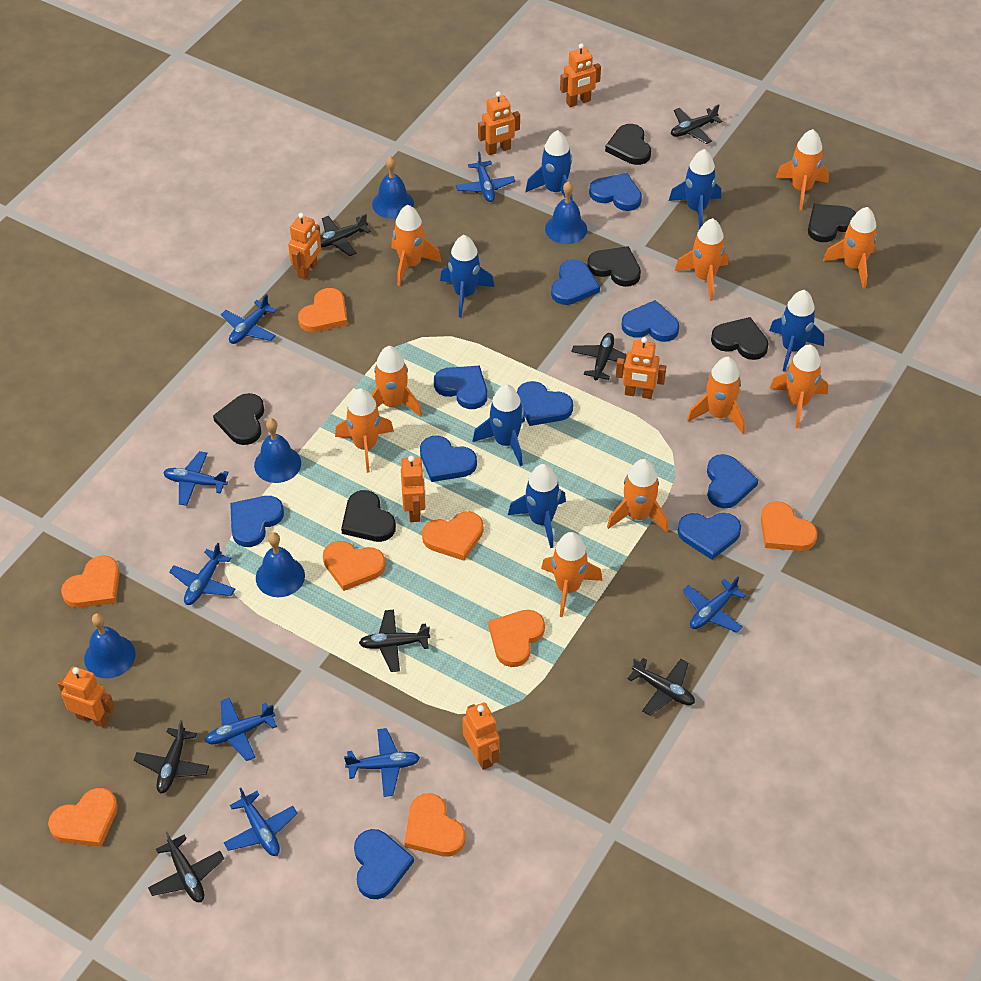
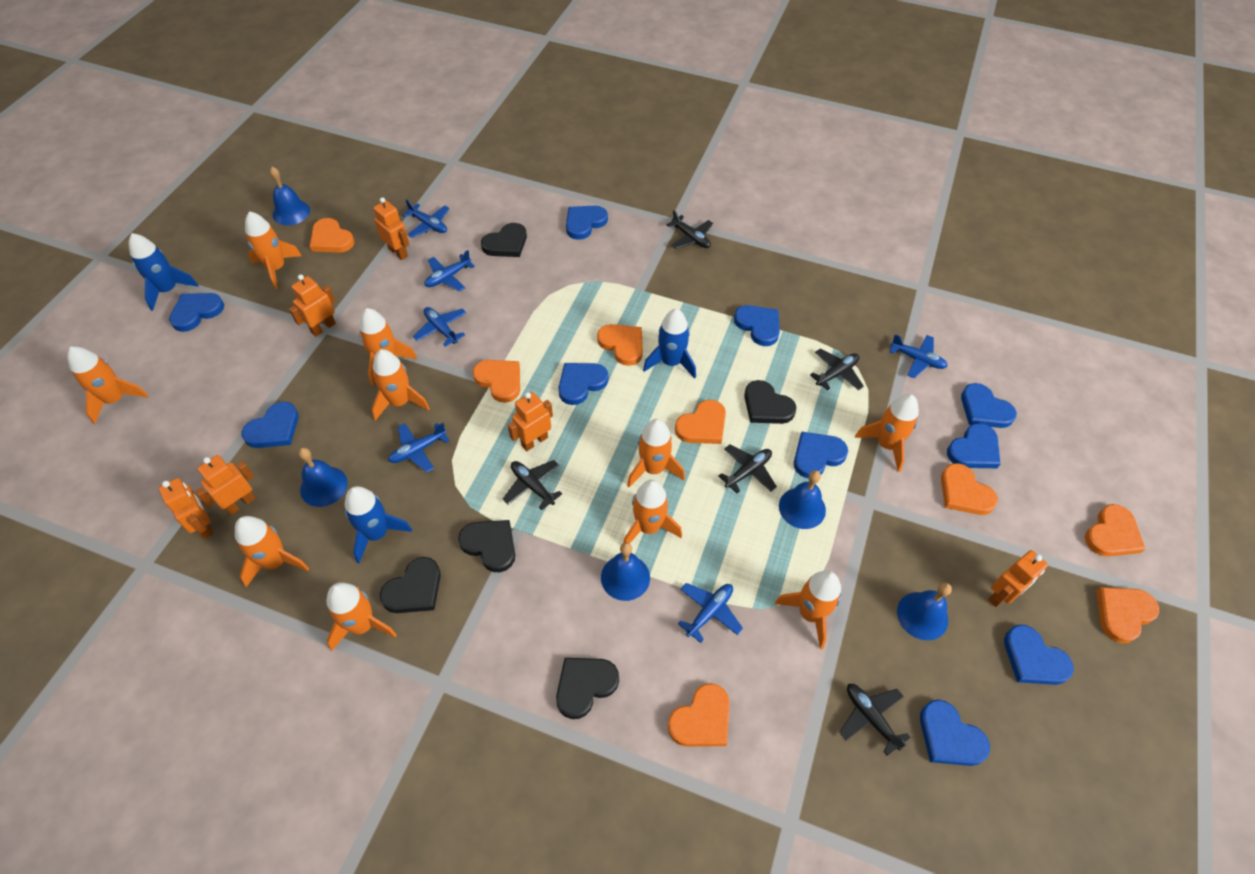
black heart: [213,393,264,445] [341,490,396,542] [587,246,641,287] [605,124,651,165] [711,317,769,360] [808,204,856,242] = 6 -> [380,557,441,613] [458,520,515,572] [481,223,527,257] [556,658,619,719] [744,380,796,424] = 5
black plane: [134,720,209,794] [148,832,224,902] [321,214,371,256] [359,610,430,672] [571,333,627,380] [627,658,695,716] [671,104,723,144] = 7 -> [503,460,562,510] [667,210,713,249] [719,444,777,493] [810,349,864,390] [839,684,911,756] = 5
blue plane: [163,451,229,506] [169,543,235,605] [205,698,277,761] [221,294,277,344] [224,788,298,856] [344,728,420,797] [456,152,515,202] [682,577,746,633] = 8 -> [388,423,449,472] [402,199,450,238] [413,307,466,347] [424,250,475,291] [678,583,743,643] [890,334,948,378] = 6
blue rocket: [440,235,495,317] [473,384,525,466] [508,464,566,548] [526,130,573,200] [669,149,721,229] [769,290,824,372] = 6 -> [129,233,199,311] [345,486,412,563] [643,309,696,379] = 3
orange robot: [58,666,115,728] [288,213,321,280] [401,456,426,522] [462,702,500,770] [478,91,520,155] [560,43,601,107] [616,337,666,399] = 7 -> [159,478,214,539] [195,455,256,515] [289,274,336,337] [373,197,409,260] [508,392,553,451] [988,550,1048,607] = 6

